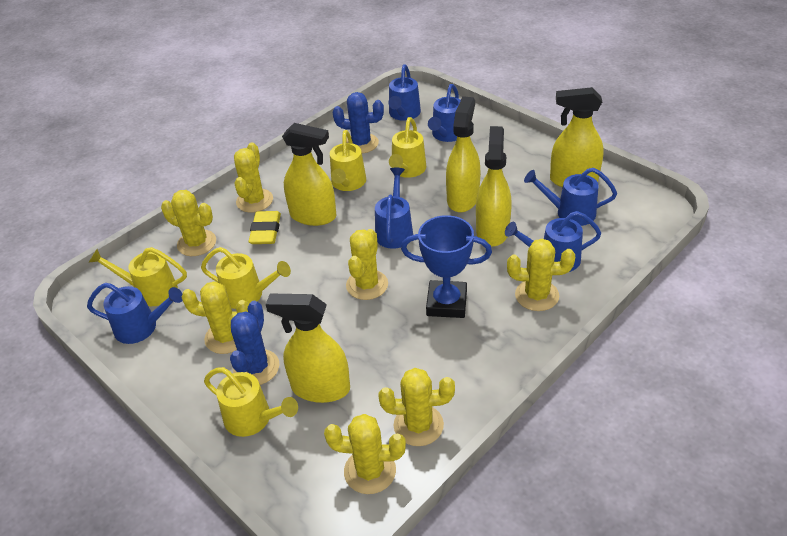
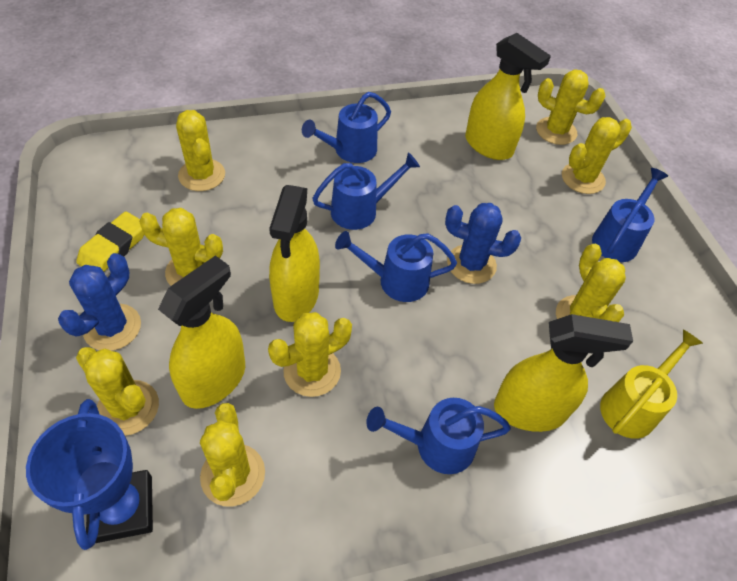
blue watering can: [87,283,183,344] [375,168,413,249] [388,64,421,121] [428,84,461,142] [505,211,602,272] [524,168,617,226] = 6 -> [302,92,391,163] [312,152,420,230] [335,231,457,302] [366,398,511,474] [592,168,668,262] = 5
yellow cactus: [161,190,216,256] [181,281,249,354] [234,142,273,213] [324,414,406,494] [346,229,388,300] [379,368,455,446] [507,239,575,311] = 7 -> [76,347,159,436] [139,208,223,286] [176,110,225,191] [200,403,265,507] [268,312,352,397] [536,70,606,145] [556,244,626,322] [562,117,632,194] = 8
yellow spray bottle: [266,294,350,403] [282,123,336,226] [446,96,481,212] [476,126,512,247] [550,87,604,187] = 5 -> [158,255,245,409] [269,185,320,322] [465,33,551,160] [494,314,633,432] = 4
yellow watering can: [88,247,187,306] [201,247,291,309] [204,367,298,437] [330,130,366,191] [389,117,426,178] = 5 -> [600,329,703,439] = 1

